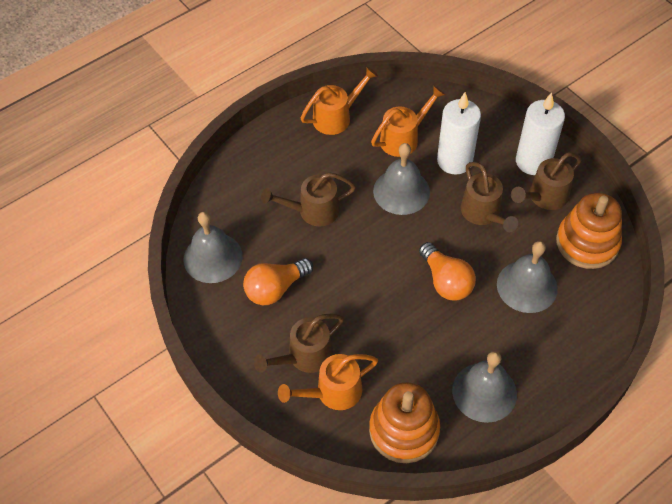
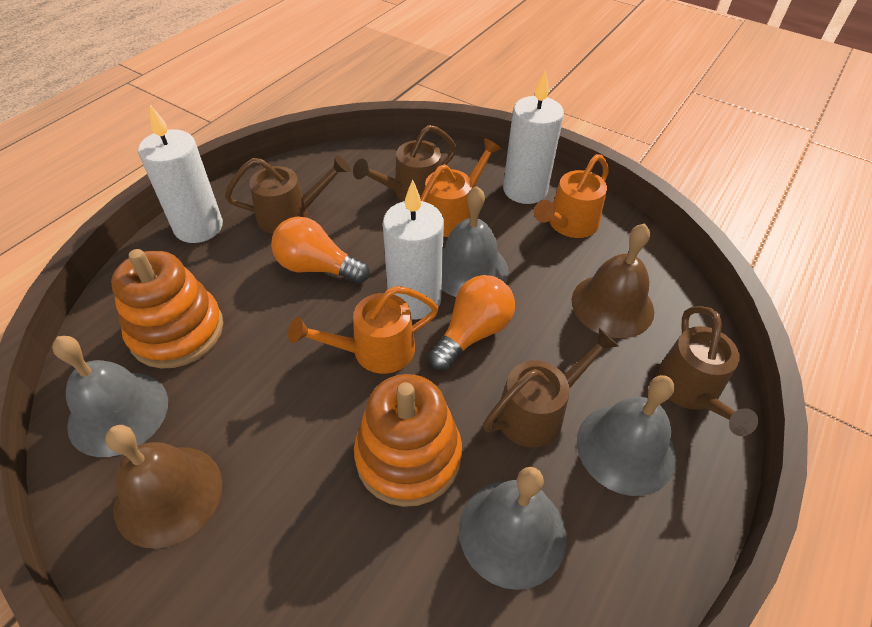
brown bell: none = 0 -> [105,425,222,549] [572,223,654,338] = 2
white candle: [437,92,481,175] [516,92,565,175] = 2 -> [138,105,223,243] [383,180,444,320] [503,70,564,204] = 3

